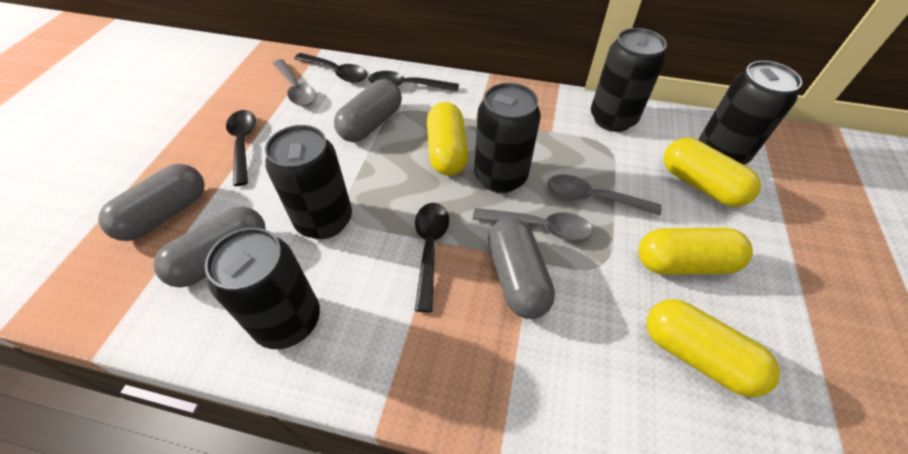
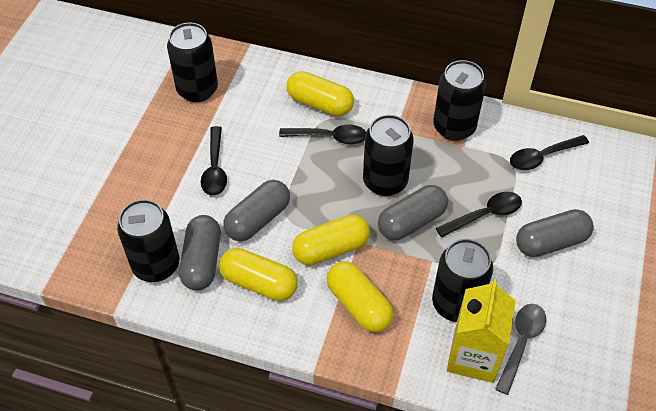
grey spoon: [273,59,316,106] [473,208,593,241] [547,175,662,215] = 3 -> [495,304,546,395] = 1
yellow carton: none = 0 -> [447,279,516,383] = 1

